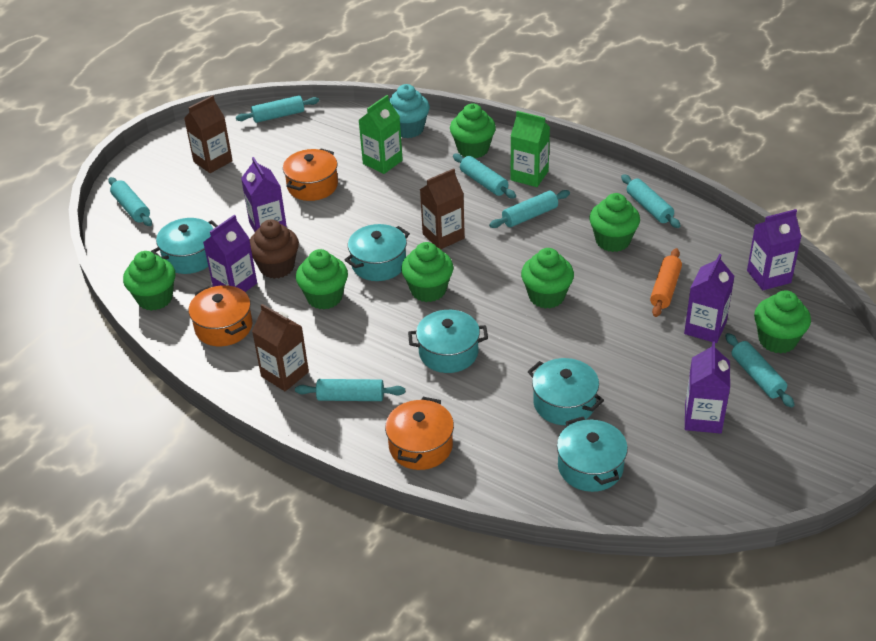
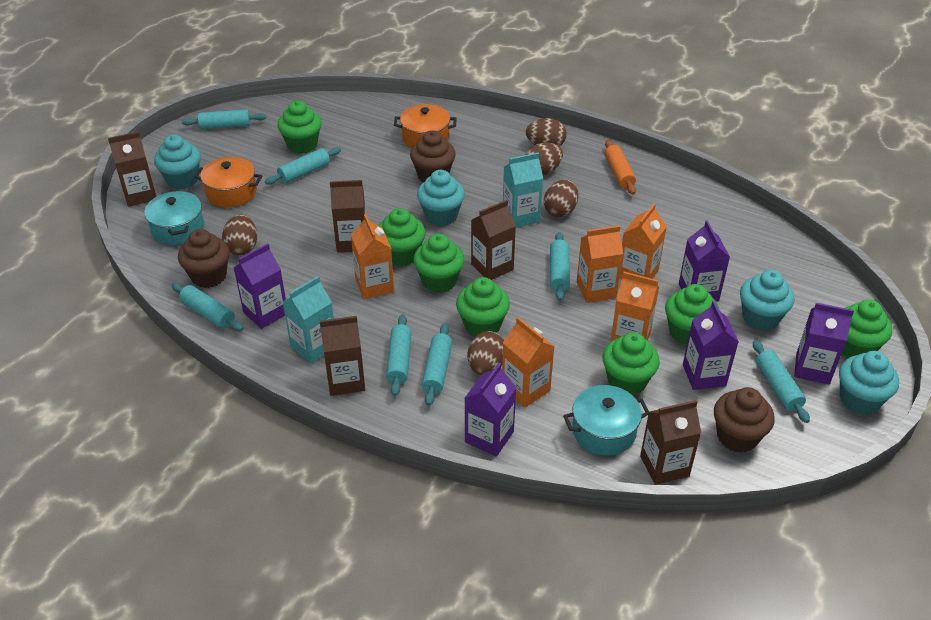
brown carton: [184,95,233,173] [252,304,309,391] [420,168,465,249] = 3 -> [108,131,156,207] [320,316,365,396] [330,180,366,253] [471,200,516,280] [640,400,701,485] = 5
brown cupcake: [250,220,299,279] = 1 -> [178,229,230,288] [410,130,456,183] [714,387,775,453] = 3
brown egg: none = 0 -> [222,215,257,255] [467,331,504,375] [525,143,563,175] [526,118,566,147] [544,179,578,217] = 5
green carton: [359,95,403,174] [511,111,550,187] = 2 -> none = 0
orange carton: none = 0 -> [351,214,394,299] [502,317,555,408] [577,225,623,303] [610,272,659,342] [620,204,667,279] = 5
orange pot: [189,285,252,346] [283,148,338,201] [385,397,454,470] = 3 -> [194,157,262,208] [394,104,457,148] = 2
turquoise carton: none = 0 -> [283,276,334,364] [503,153,543,227] = 2
turquoise cupcake: [389,84,430,138] = 1 -> [154,135,201,189] [417,170,465,226] [740,270,794,331] [839,351,899,415] = 4
turquoise pot: [151,218,218,274] [344,224,410,281] [408,310,488,373] [528,358,604,425] [557,417,628,492] = 5 -> [144,190,204,245] [563,385,649,456] = 2

